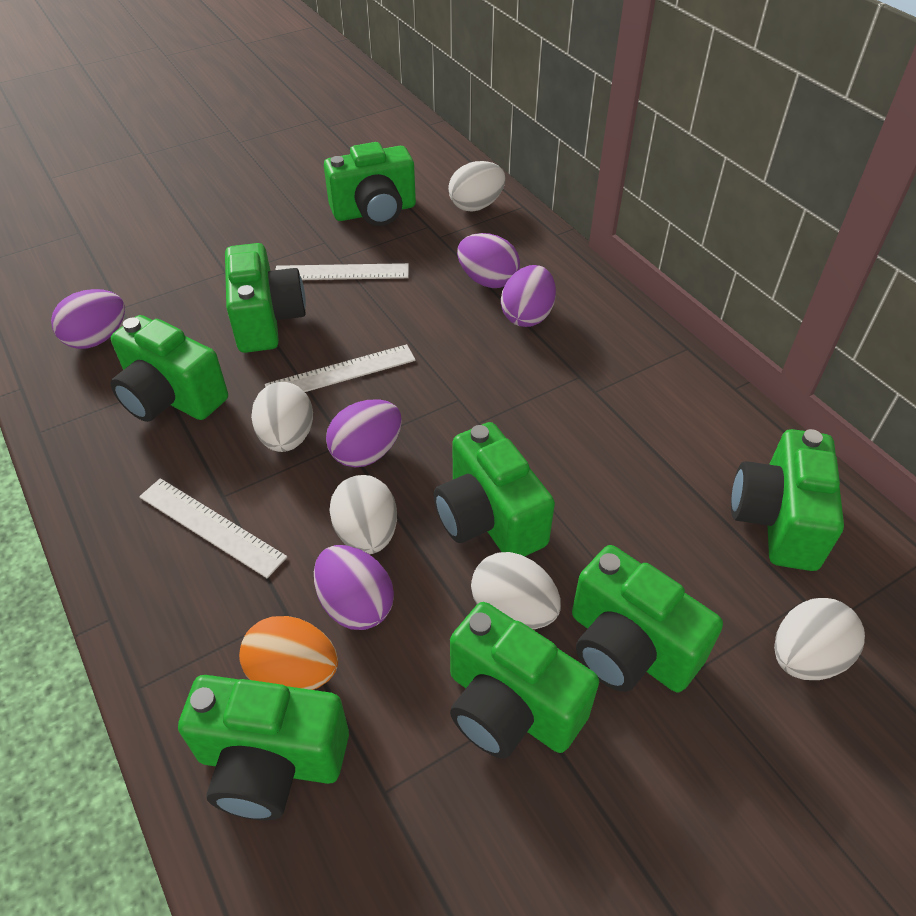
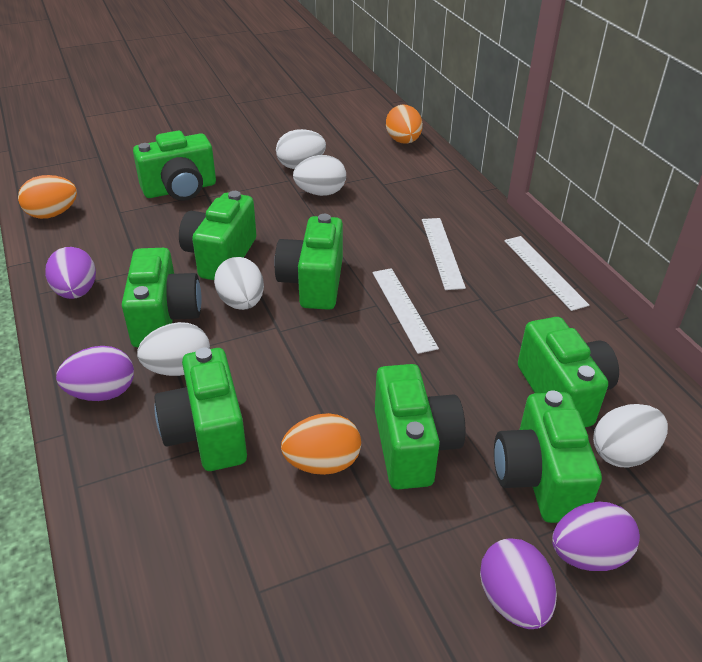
orange egg: [239,616,338,690] = 1 -> [18,175,77,219] [281,413,361,475] [386,105,423,144] = 3
purple egg: [51,289,125,349] [314,545,394,630] [326,399,402,467] [457,233,520,288] [501,265,556,327] = 5 -> [45,247,96,299] [56,346,134,401] [480,538,557,629] [552,502,640,571] = 4

